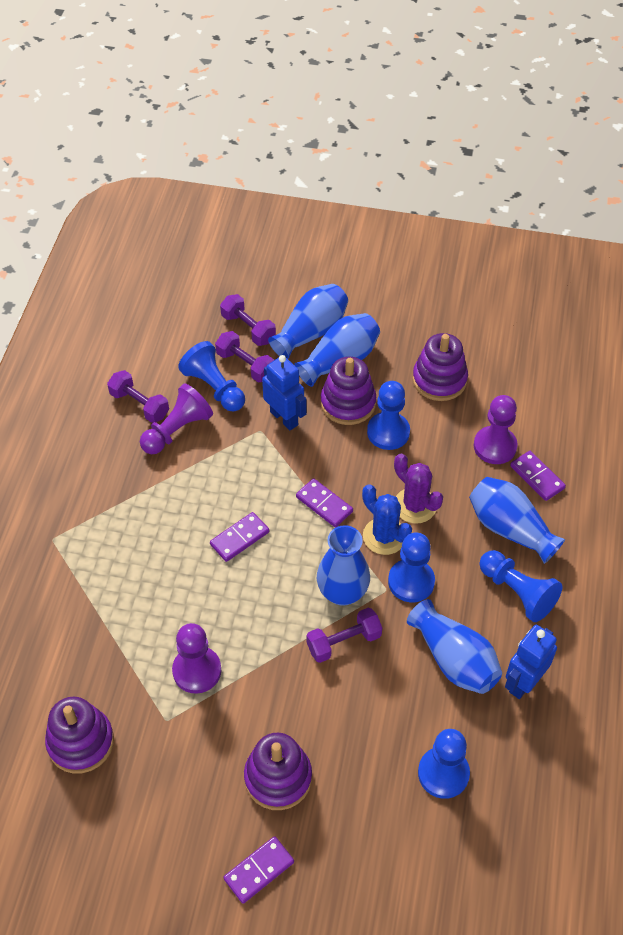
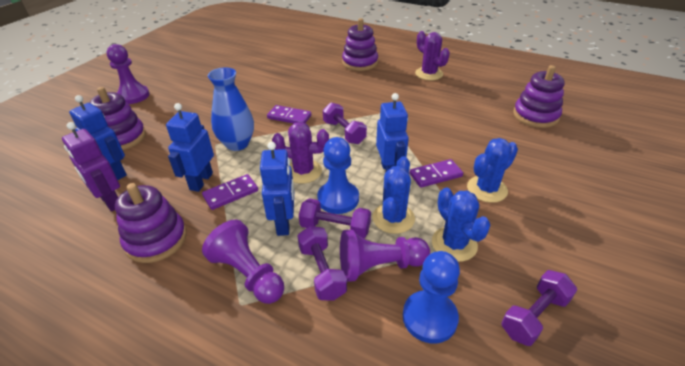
blue cactus: [362,484,412,555] = 1 -> [372,156,415,234] [432,188,491,262] [467,138,518,203] = 3
blue pawn: [178,341,245,412] [367,381,410,450] [388,533,435,602] [418,729,470,799] [479,550,563,622] = 5 -> [317,137,359,214] [403,251,460,343] = 2
blue robot: [262,355,307,430] [505,625,557,699] = 2 -> [69,95,127,180] [166,103,214,192] [260,142,294,236] [376,93,409,172] = 4
blue vase: [268,284,348,359] [295,313,380,387] [317,525,370,606] [407,599,502,694] [469,477,565,564] = 5 -> [208,68,254,151] = 1
purple cactus: [394,454,443,524] = 1 -> [272,122,329,184] [415,31,450,80] = 2
purple domino: [210,512,269,562] [224,836,294,904] [296,478,353,527] [510,451,566,501] = 4 -> [202,174,258,210] [267,105,311,124] [410,159,463,188] = 3
purple robot: none = 0 -> [62,122,120,212] = 1

